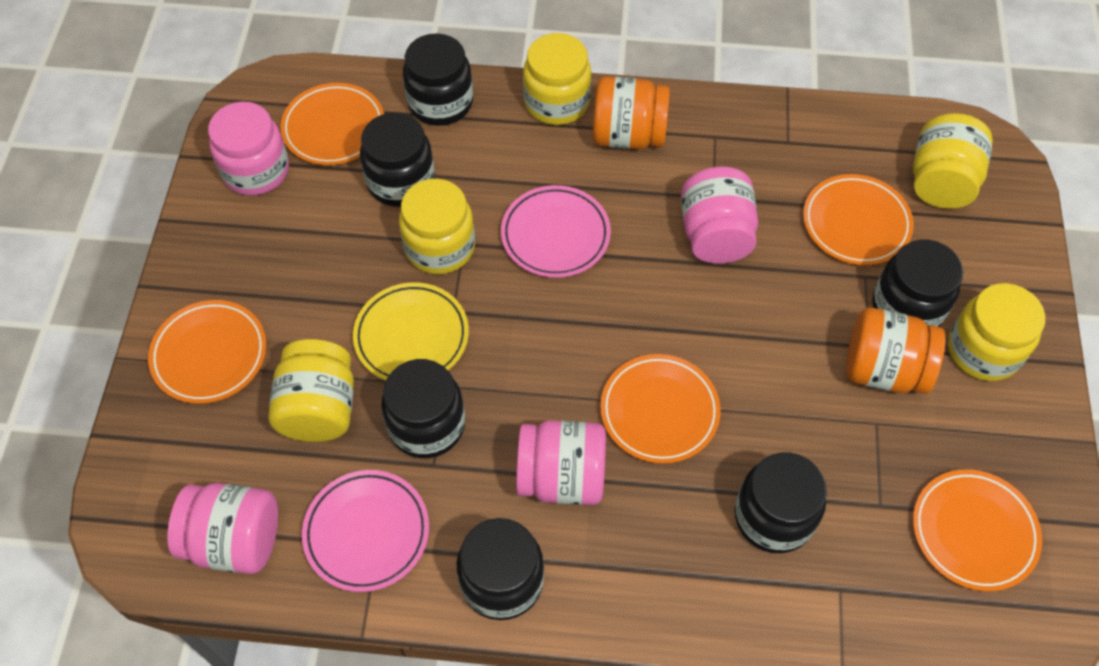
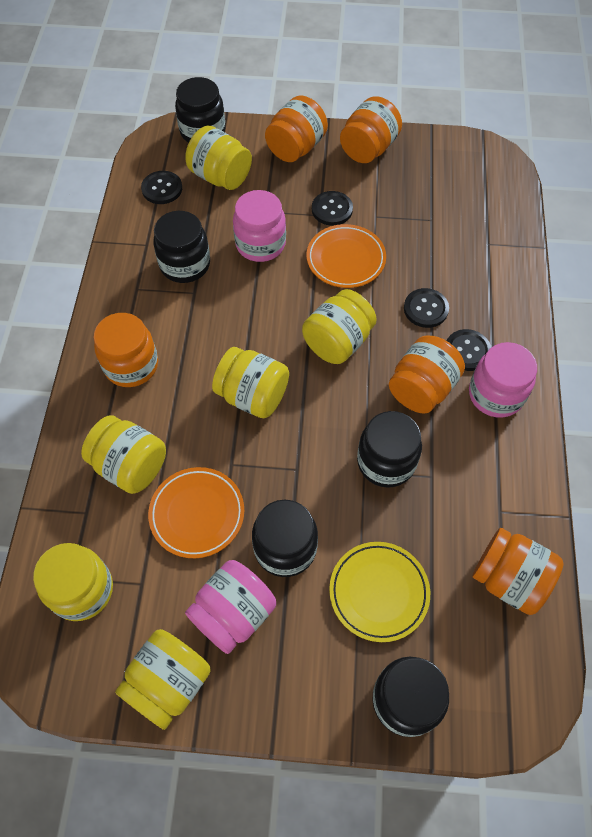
black button: none = 0 -> [141,171,182,204] [312,191,353,226] [404,288,449,328] [447,329,491,371] = 4
black jar: [360,112,435,207] [381,359,465,458] [403,33,473,126] [457,518,544,620] [735,453,827,553] [872,240,963,327] = 6 -> [153,211,210,283] [175,77,226,143] [252,500,318,577] [357,411,422,488] [373,657,449,737] = 5
orange jar: [593,76,670,149] [846,307,945,394] = 2 -> [94,313,158,387] [265,96,328,162] [340,96,402,163] [389,335,465,414] [472,528,563,615] = 5
orange plate: [148,300,266,404] [280,83,384,165] [600,354,721,464] [803,174,914,265] [913,469,1042,591] = 5 -> [148,467,244,558] [307,224,386,288] = 2
pink jar: [168,483,278,574] [208,102,289,196] [516,420,606,505] [681,166,758,264] = 4 -> [185,560,276,654] [233,190,286,262] [469,342,537,418] = 3
pink plate: [302,470,429,592] [501,185,611,278] = 2 -> none = 0
yellow jar: [269,339,354,442] [399,179,475,274] [523,33,591,125] [913,113,993,209] [948,283,1045,381] = 5 -> [33,543,113,621] [81,415,166,494] [115,629,211,730] [185,126,252,190] [212,347,289,418] [302,289,377,364] = 6

